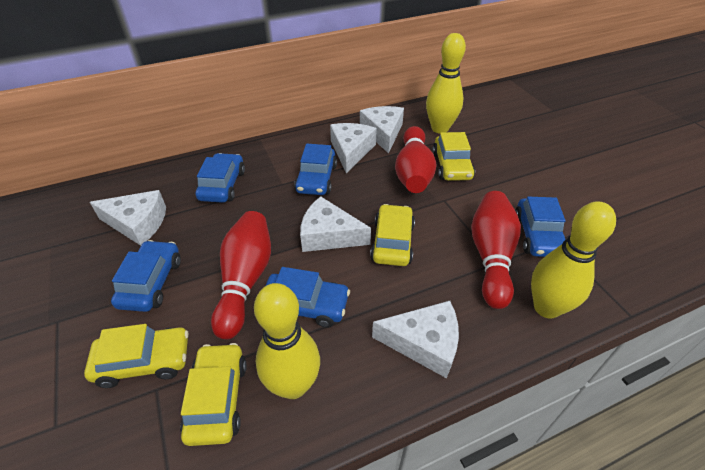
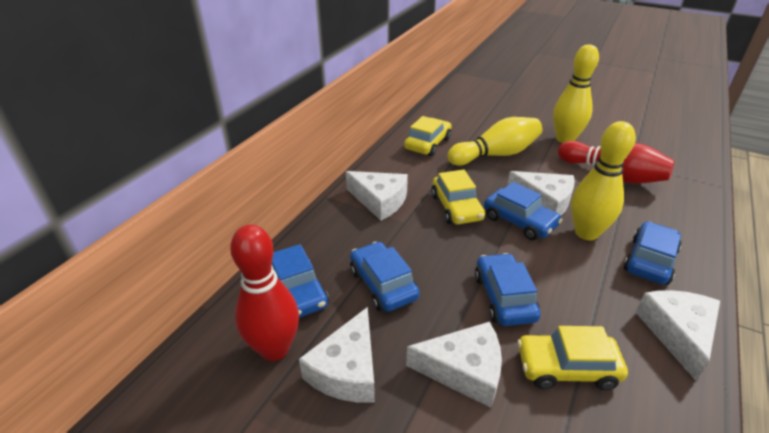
red bowling pin: [211,211,271,340] [395,126,437,193] [471,191,521,309] = 3 -> [230,225,299,361] [558,141,675,184] = 2
yellow car: [84,324,189,388] [180,343,247,446] [370,204,415,266] [432,132,475,181] = 4 -> [404,116,452,156] [431,170,485,225] [517,326,628,390] = 3

